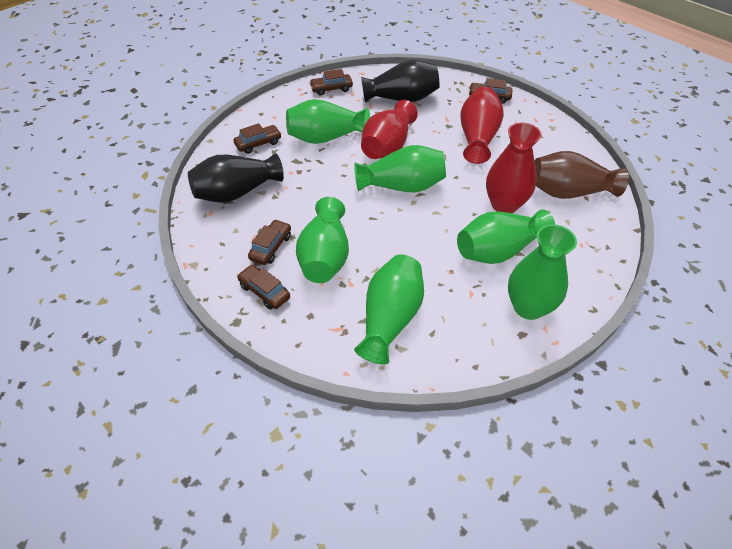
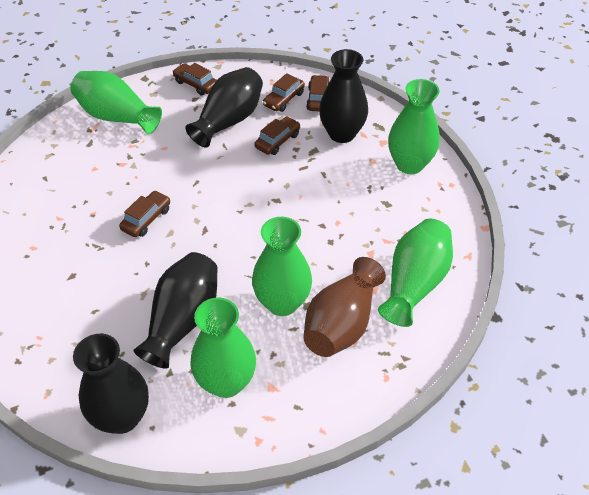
black vase: [188,153,284,203] [361,60,439,102] = 2 -> [73,334,149,434] [134,252,218,369] [186,67,263,148] [319,49,368,143] = 4
green vase: [286,99,370,144] [296,197,349,283] [354,145,446,192] [354,255,424,364] [457,210,555,264] [508,224,577,320] = 6 -> [70,71,162,134] [190,298,256,398] [252,217,312,316] [378,219,453,327] [388,79,440,174] = 5
red vase: [361,100,418,159] [460,87,504,164] [486,123,541,213] = 3 -> none = 0

